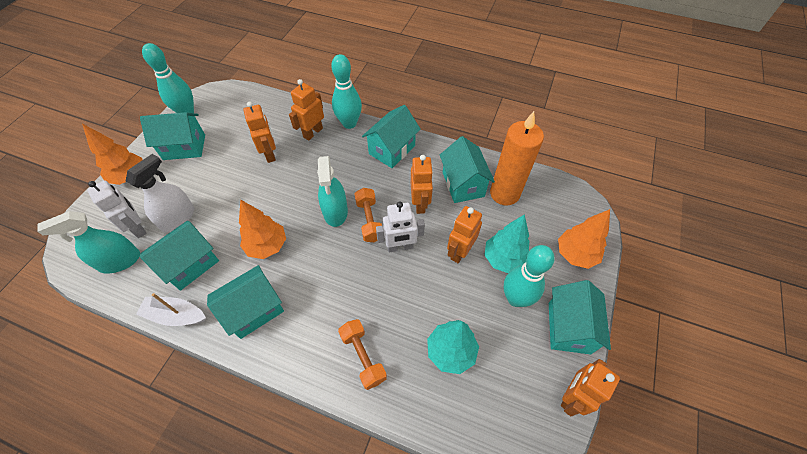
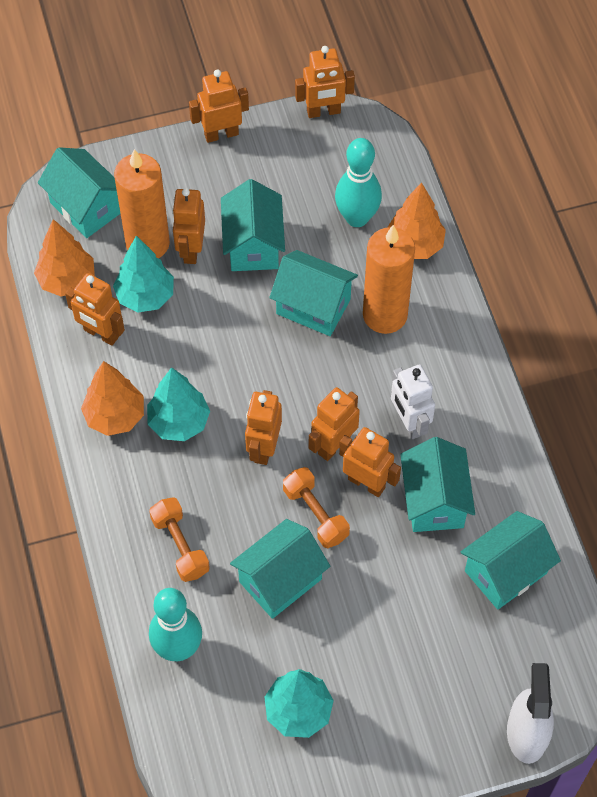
orange candle: [490,111,544,206] = 1 -> [114,149,170,258] [363,225,415,334] = 2
orange robot: [243,101,276,163] [289,79,324,141] [411,155,433,214] [447,206,482,263] [561,359,620,416] = 5 -> [65,273,125,346] [172,188,205,264] [189,69,249,143] [245,390,282,465] [295,46,355,118] [309,387,360,461] [339,427,401,497] = 7
turquoise bowling pin: [142,43,194,113] [331,54,362,129] [503,245,554,307] = 3 -> [149,588,202,661] [335,138,382,227] = 2
turquoise spray bottle: [37,211,140,274] [317,156,348,227] = 2 -> none = 0
turquoise tree: [427,320,479,374] [485,214,529,273] = 2 -> [113,236,174,313] [147,367,210,441] [264,669,334,738] = 3
white boat: [136,293,206,326] = 1 -> none = 0
white robot: [87,181,147,238] [376,201,425,253] = 2 -> [391,364,435,439] = 1

